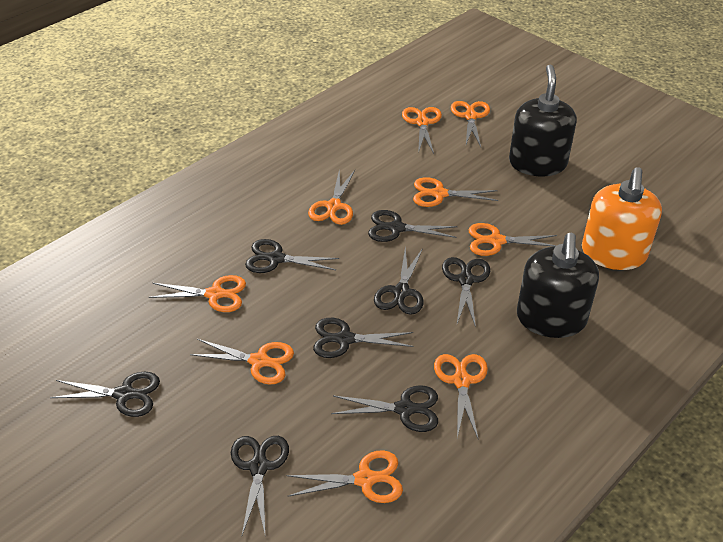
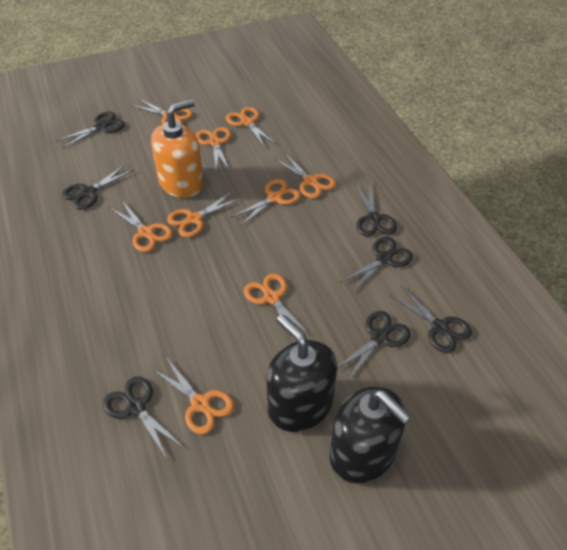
black scissors: [50,372,160,417] [231,436,289,535] [245,239,339,273] [313,318,414,358] [331,385,438,432] [368,210,458,242] [374,247,424,315] [442,257,490,327] = 8 -> [56,112,125,148] [62,164,134,210] [103,377,184,459] [337,311,411,381] [340,237,413,293] [356,185,397,237] [389,285,472,353] = 7

